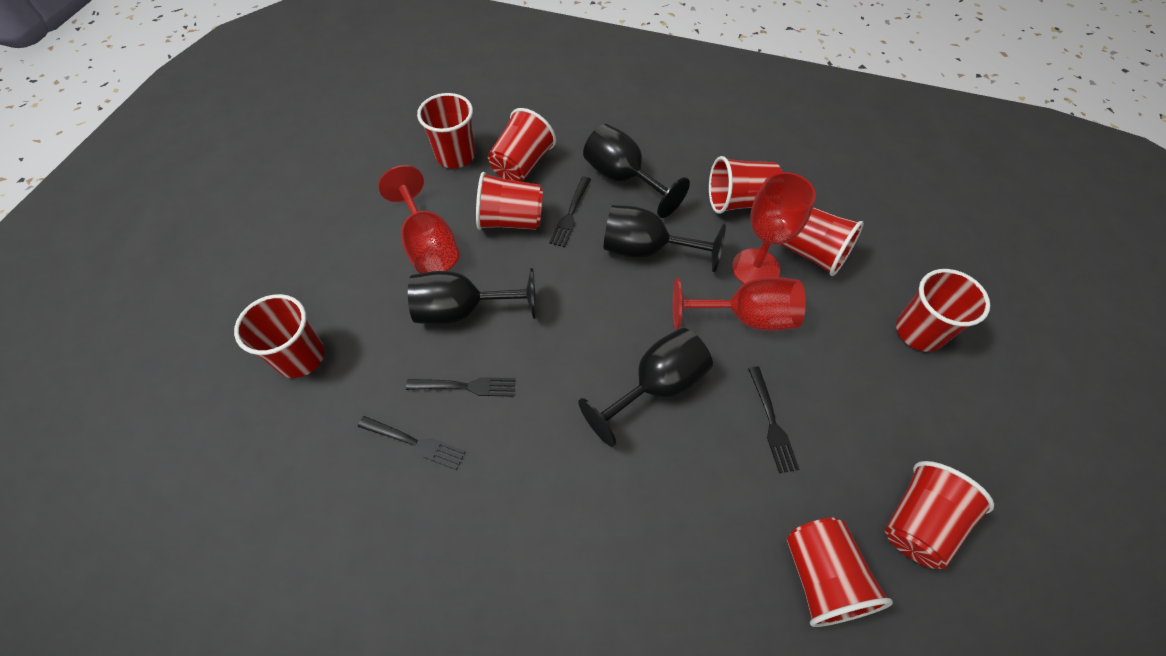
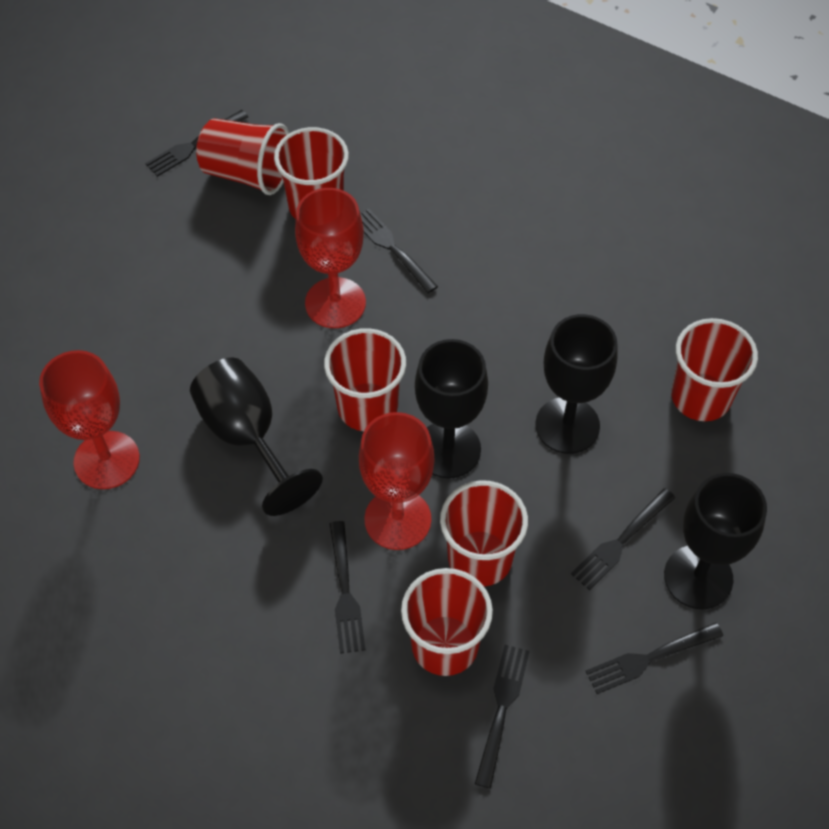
black fork: [358,416,466,470] [406,377,516,397] [549,176,591,247] [748,366,799,473] = 4 -> [145,110,248,177] [329,521,365,654] [361,208,438,293] [475,645,530,789] [571,488,675,590] [586,623,723,694] = 6
red cup: [234,294,324,378] [417,93,475,168] [476,172,543,230] [488,108,556,182] [709,156,782,214] [780,207,864,276] [787,518,893,627] [885,461,994,569] [896,269,990,352] = 9 -> [196,118,289,195] [274,127,349,219] [324,328,406,431] [401,568,493,676] [440,480,528,587] [671,318,758,421] = 6

